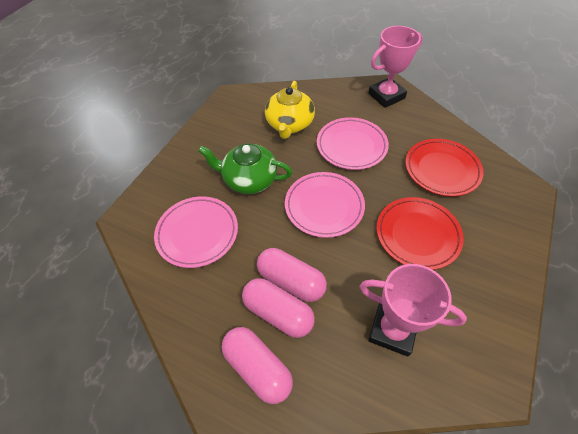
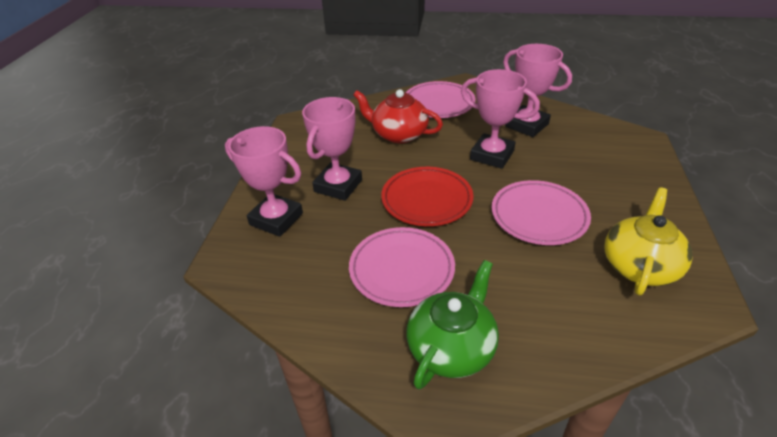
pink capsule: [222,327,293,404] [242,278,315,338] [257,248,327,302] = 3 -> none = 0
pink trophy: [359,264,467,357] [368,26,423,108] = 2 -> [225,126,303,237] [302,97,362,201] [461,69,540,169] [503,44,572,137] = 4
red plate: [377,197,464,270] [405,139,484,197] = 2 -> [381,167,474,226] = 1
red teapot: none = 0 -> [353,89,443,143] = 1

